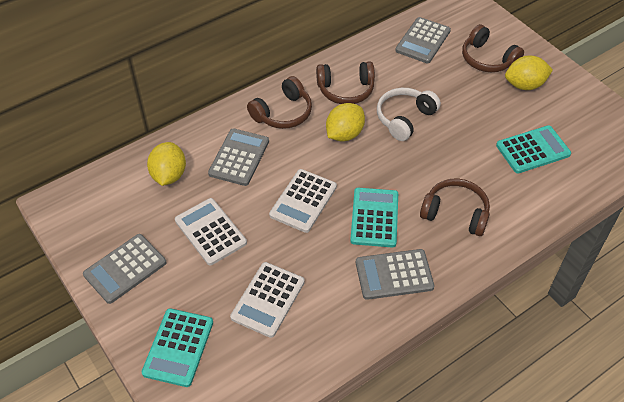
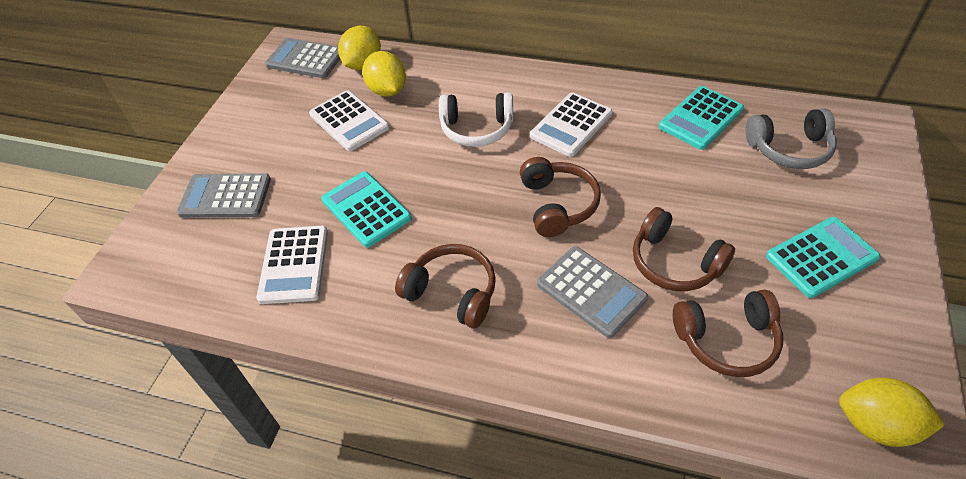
grey calculator: [83,234,167,304] [208,128,269,186] [356,249,434,300] [395,17,451,63] = 4 -> [177,173,271,218] [265,38,340,78] [537,246,648,338] = 3
grey headphones: none = 0 -> [746,108,837,169] = 1

